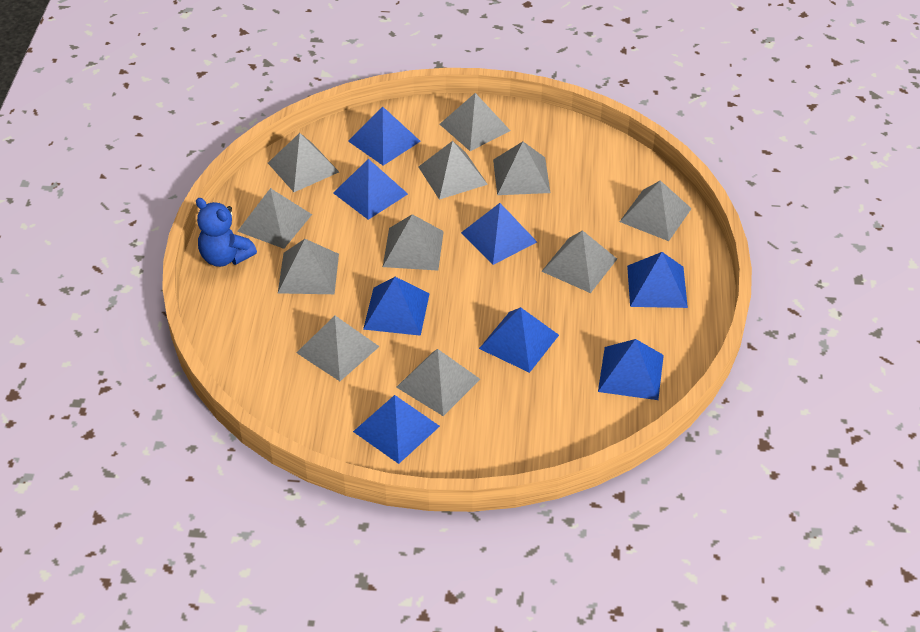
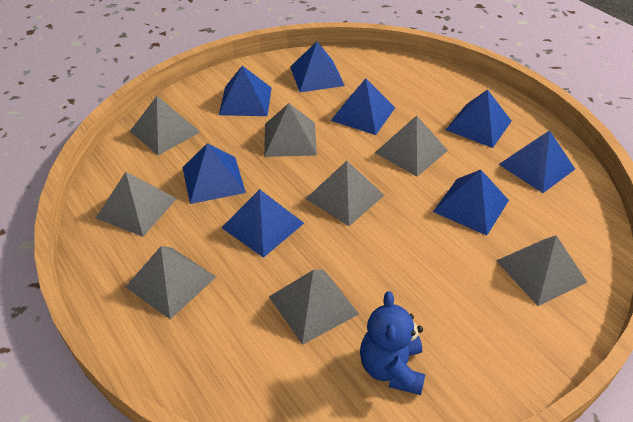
grey pyramid: [237,188,312,249] [268,133,339,192] [278,239,339,294] [297,316,380,381] [383,214,444,271] [396,349,480,416] [418,141,488,200] [440,93,511,151] [493,142,550,195] [541,230,617,293] [620,180,692,241] = 11 -> [96,172,177,237] [125,246,216,319] [129,96,200,155] [264,103,317,157] [269,269,359,345] [306,161,384,226] [375,115,448,177] [496,235,587,306] = 8

